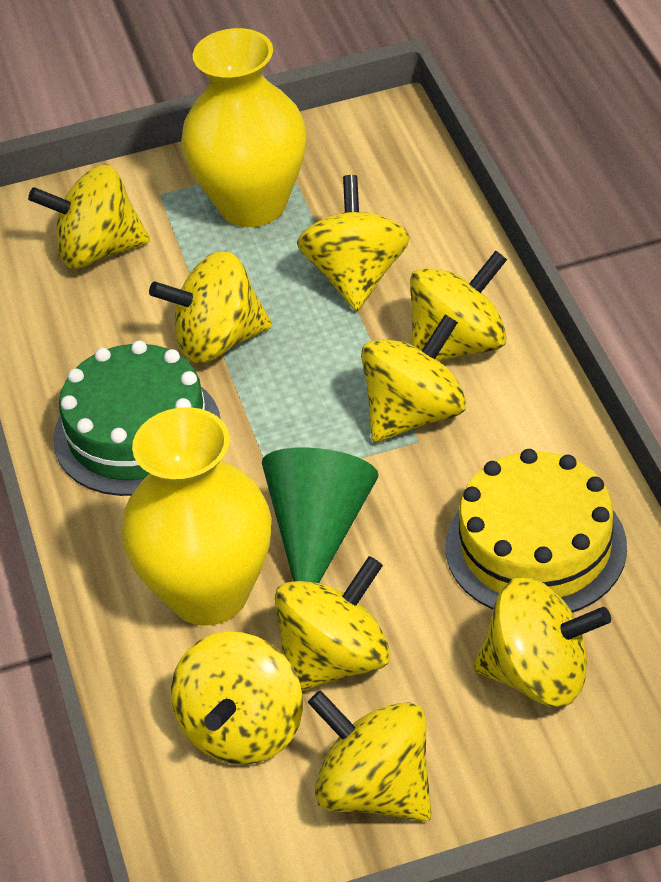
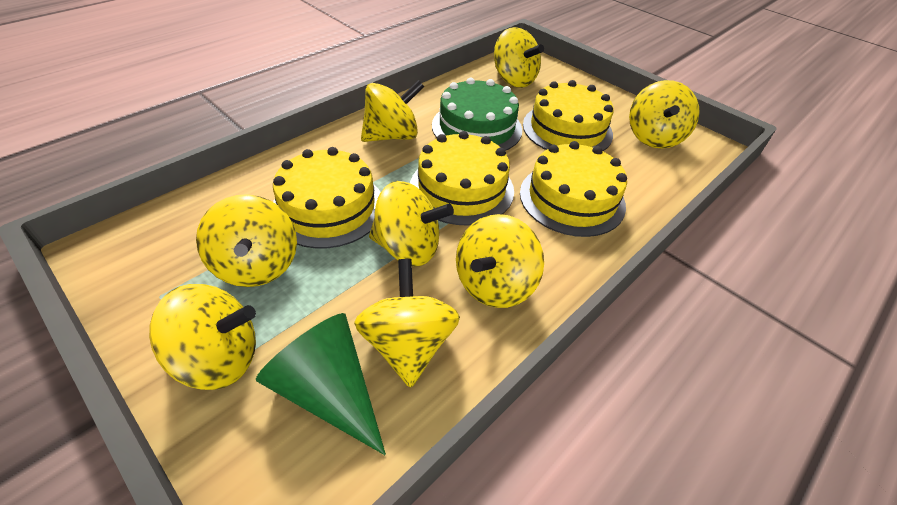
yellow cake: [446,449,627,613] = 1 -> [273,147,381,248] [410,131,514,226] [520,141,627,237] [523,80,614,151] = 4
yellow spinning top: [28,165,150,268] [149,251,272,363] [171,632,303,765] [275,556,391,691] [297,175,410,311] [308,690,432,821] [361,314,466,442] [410,251,507,361] [473,577,611,707] = 9 -> [149,284,256,390] [196,194,297,287] [354,259,460,388] [361,80,424,142] [369,181,454,266] [456,214,544,308] [494,27,544,88] [629,80,700,148] = 8
yellow vase: [121,407,272,626] [181,28,307,227] = 2 -> none = 0

